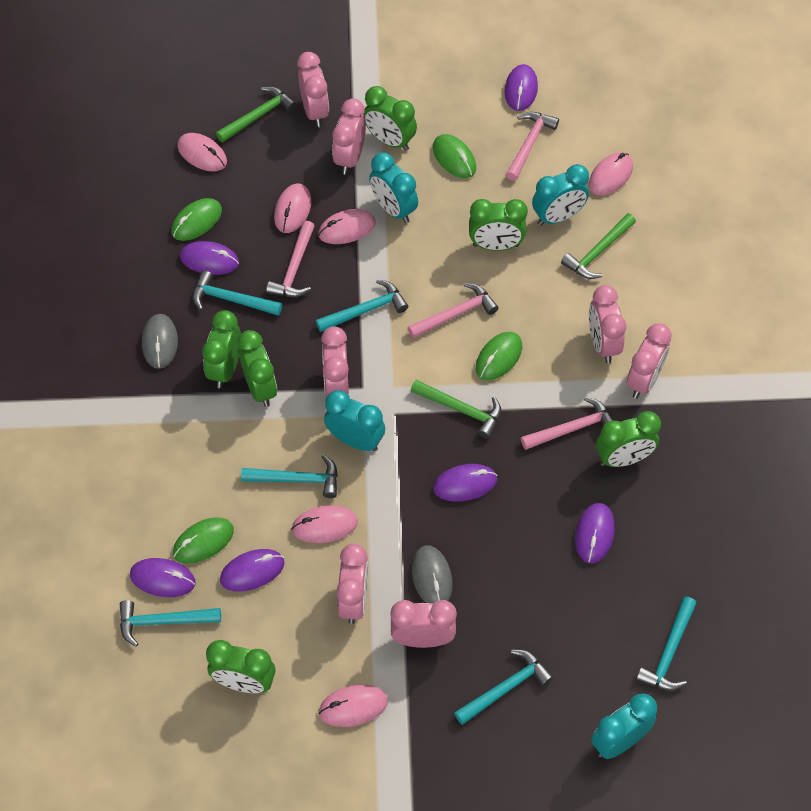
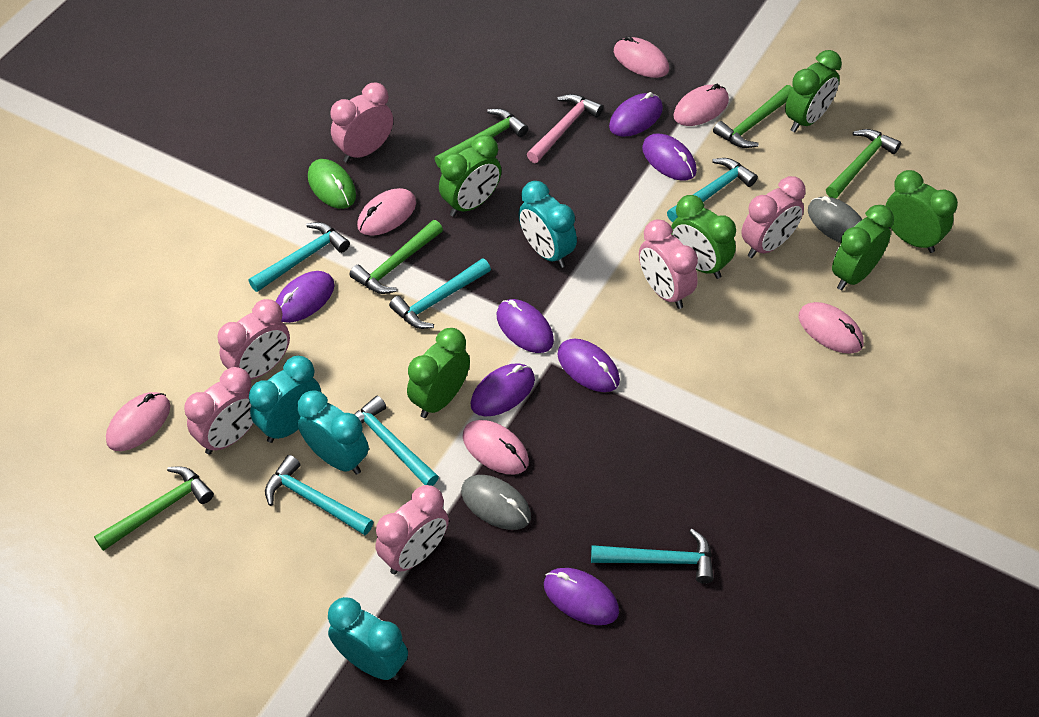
green hammer: [216,86,297,143] [411,379,501,439] [561,213,636,279] = 3 -> [94,466,214,551] [349,220,443,294] [435,108,528,168] [713,85,792,148] [826,129,901,199] = 5
green mouse: [171,198,222,241] [173,518,234,564] [433,134,476,178] [476,332,522,380] = 4 -> [308,159,356,209] = 1
pink clock: [297,52,329,127] [321,326,349,396] [332,98,366,175] [336,544,368,624] [390,600,457,648] [589,285,626,363] [627,323,672,399] = 7 -> [184,367,253,455] [217,299,290,380] [330,83,393,163] [375,485,449,574] [639,219,698,309] [741,176,806,258] = 6
pink hammer: [266,221,315,297] [408,283,499,338] [506,112,559,181] [521,397,614,450] = 4 -> [527,94,603,163] = 1
purple mouse: [130,558,196,597] [180,241,239,275] [220,549,285,591] [433,464,498,501] [504,64,538,111] [575,503,615,563] = 6 -> [275,271,335,323] [471,363,535,416] [497,299,554,353] [544,568,619,625] [557,339,620,392] [609,92,663,137] [642,134,697,181] = 7

